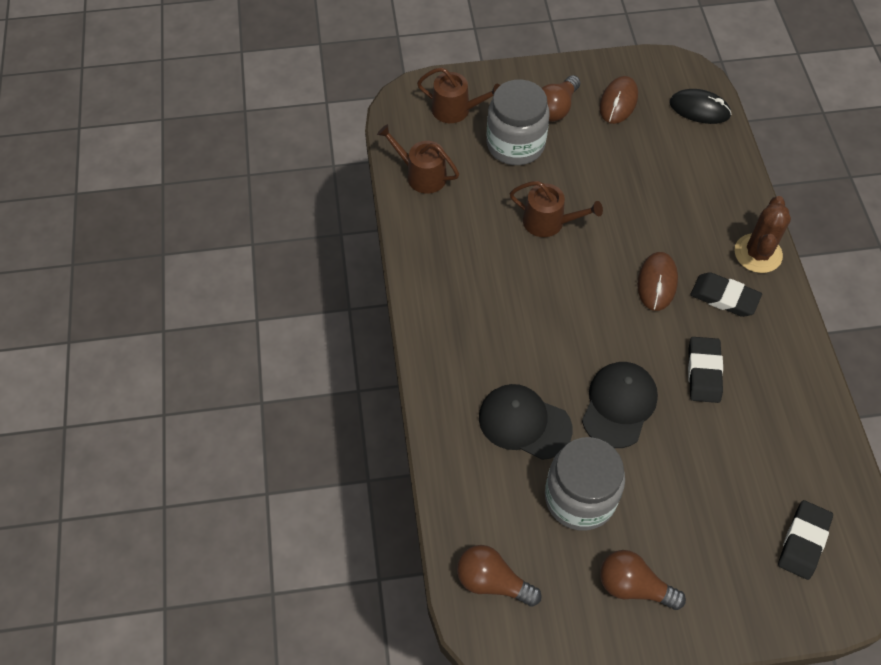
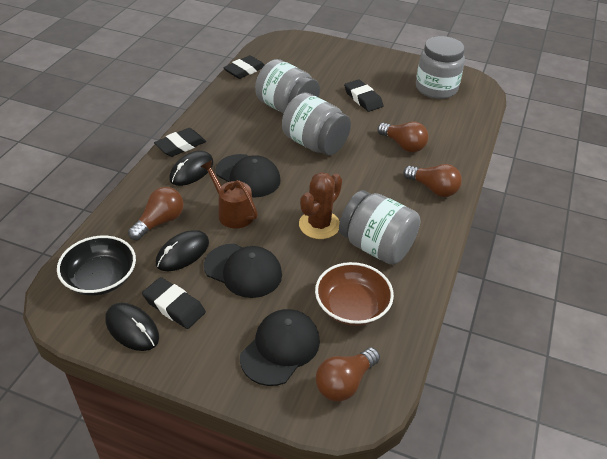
black bowl: none = 0 -> [57,236,136,296] = 1
black cap: [479,384,573,460] [582,362,658,448] = 2 -> [204,244,282,298] [216,154,281,197] [240,309,320,386] = 3
black eraser: [688,337,723,403] [690,272,762,317] [778,500,833,580] = 3 -> [142,277,206,329] [154,128,206,157] [223,55,265,79] [344,79,383,112] = 4
black mouse: [669,89,732,124] = 1 -> [105,303,159,351] [156,230,209,271] [169,151,214,186] = 3
brown bowl: none = 0 -> [315,262,394,326] = 1
brown light bulb: [457,545,542,607] [542,75,580,122] [600,550,686,610] = 3 -> [128,187,184,240] [316,347,380,402] [377,122,429,152] [403,164,462,197] = 4
brown mouse: [599,76,638,124] [637,252,678,311] = 2 -> none = 0
brown watering can: [377,124,459,194] [417,67,500,123] [510,181,603,237] = 3 -> [201,160,258,229] = 1
grey jar: [487,80,550,165] [545,437,625,531] = 2 -> [255,59,320,113] [282,93,351,155] [339,190,421,265] [416,36,465,99] = 4

